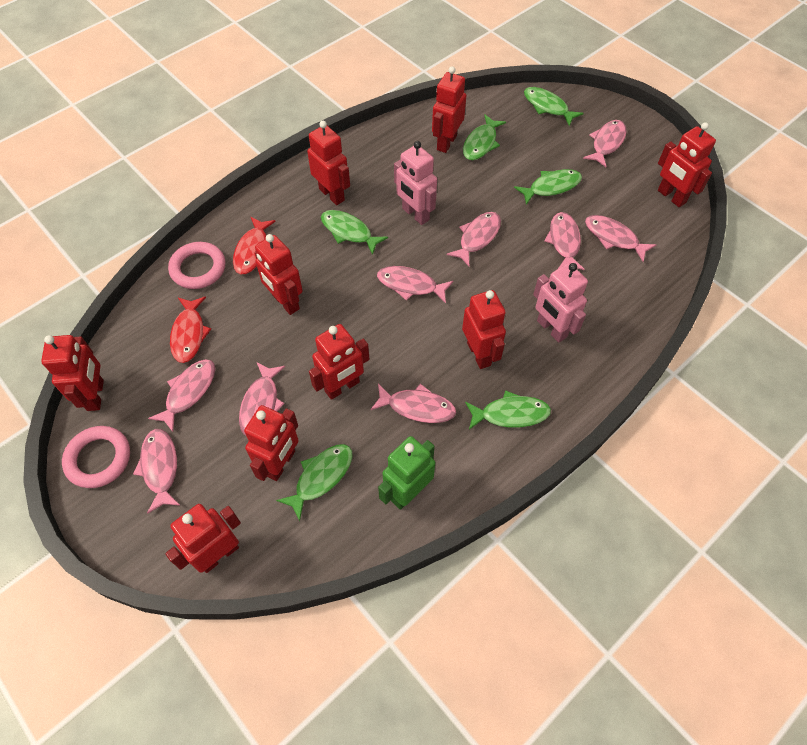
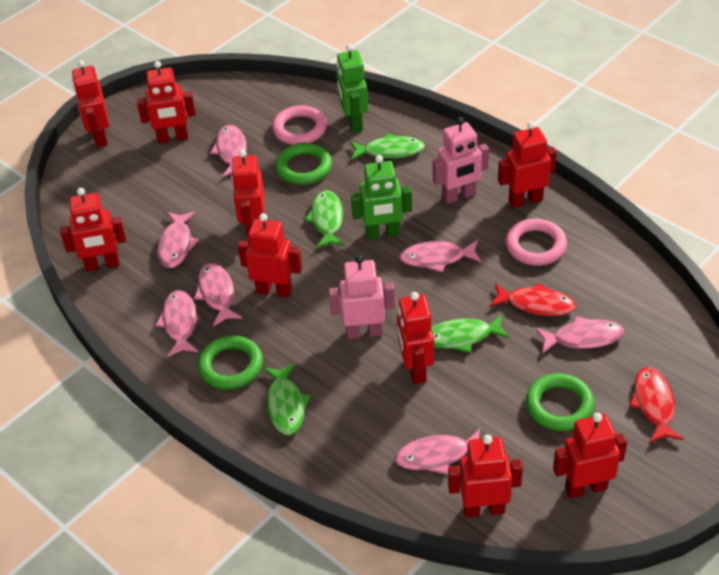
green fish: [276,444,352,521] [321,210,388,255] [463,114,506,160] [465,390,551,430] [514,169,582,205] [524,87,584,126] = 6 -> [264,363,311,435] [305,190,345,248] [350,133,425,160] [431,314,510,353] = 4
green ring: none = 0 -> [198,335,263,390] [275,143,332,185] [526,373,595,431] = 3
green robot: [378,436,435,510] = 1 -> [336,44,368,132] [351,155,412,240] = 2
pink fish: [133,429,181,514] [148,359,215,432] [239,362,285,436] [370,384,456,423] [377,266,453,303] [447,212,501,266] [544,212,585,270] [583,120,627,167] [585,215,656,262] = 9 -> [155,290,198,357] [157,212,199,268] [194,263,243,326] [210,125,247,177] [395,428,480,474] [399,240,482,272] [536,316,624,353] = 7

